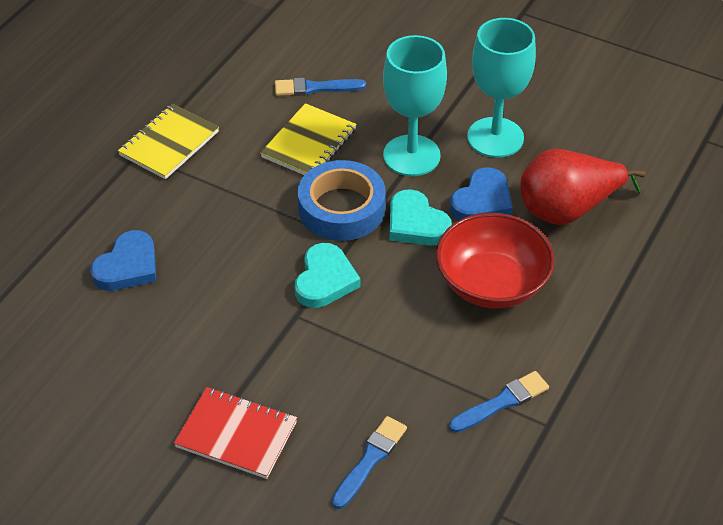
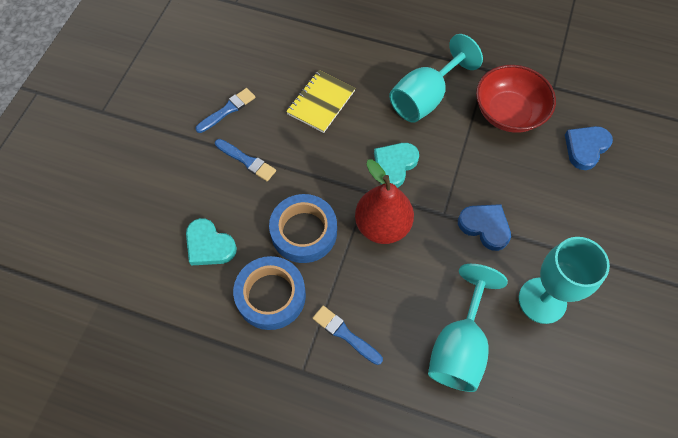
blue tape: [298,160,386,241] = 1 -> [233,256,306,330] [269,194,337,263] = 2
red notebook: [174,387,297,479] = 1 -> none = 0
turquoise goblet: [383,35,447,176] [467,18,536,158] = 2 -> [389,34,483,123] [428,264,508,392] [519,237,610,324] = 3
yellow notebook: [118,104,219,179] [260,103,357,175] = 2 -> [286,70,356,133] = 1

